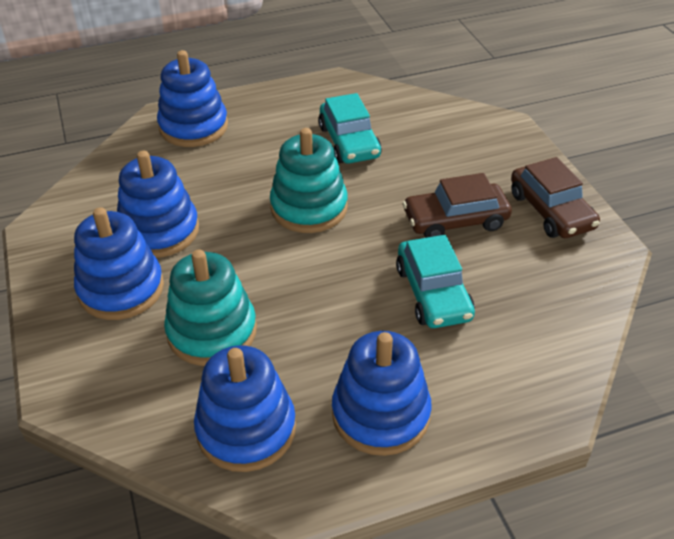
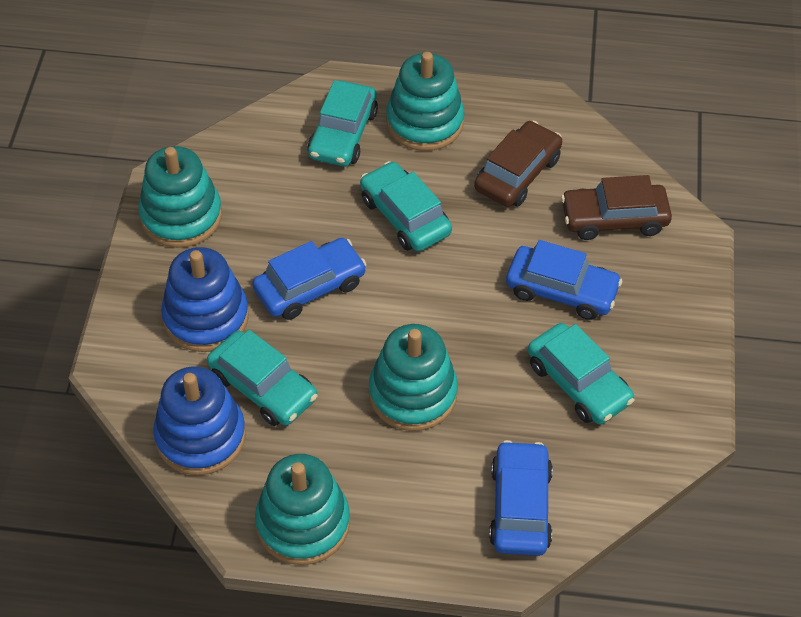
blue car: none = 0 -> [252,238,367,320] [489,440,553,556] [506,240,622,320] = 3
blue stacking toy: [74,207,164,320] [117,151,199,258] [157,50,228,147] [194,345,296,472] [332,331,432,456] = 5 -> [153,367,246,475] [161,247,249,352] = 2
turquoise car: [318,93,382,164] [396,235,475,328] = 2 -> [207,330,318,426] [307,80,378,166] [360,161,452,251] [528,323,635,424] = 4
turquoise stacking toy: [164,250,257,366] [270,128,348,233] = 2 -> [138,146,222,248] [255,454,350,565] [369,324,458,431] [386,52,465,151] = 4

